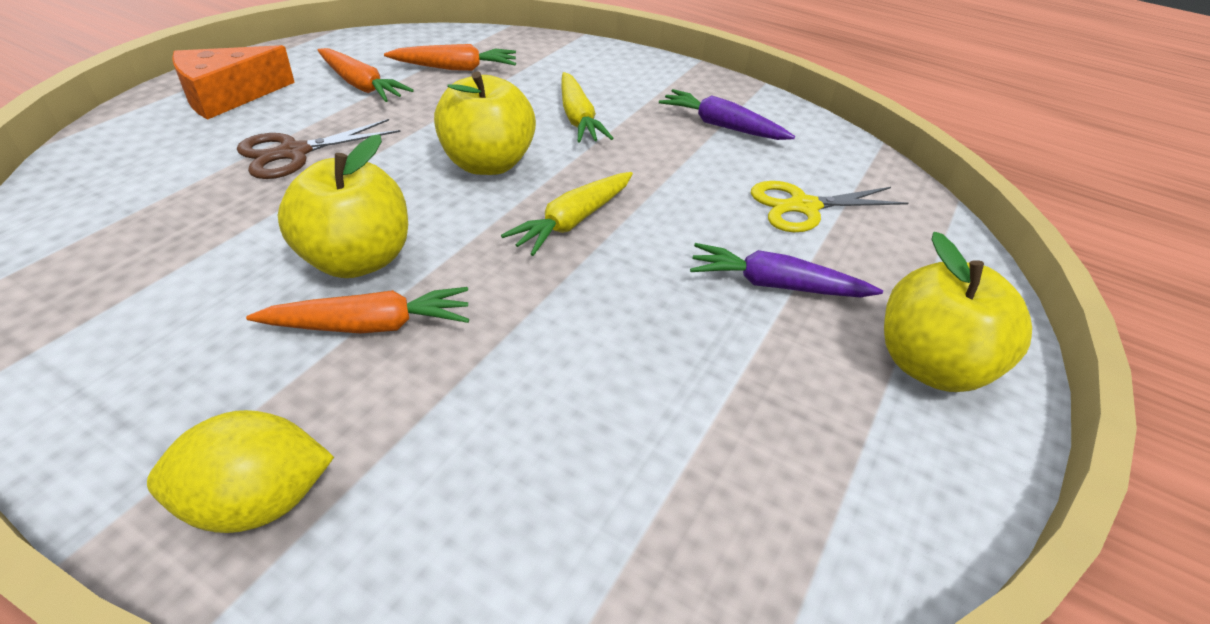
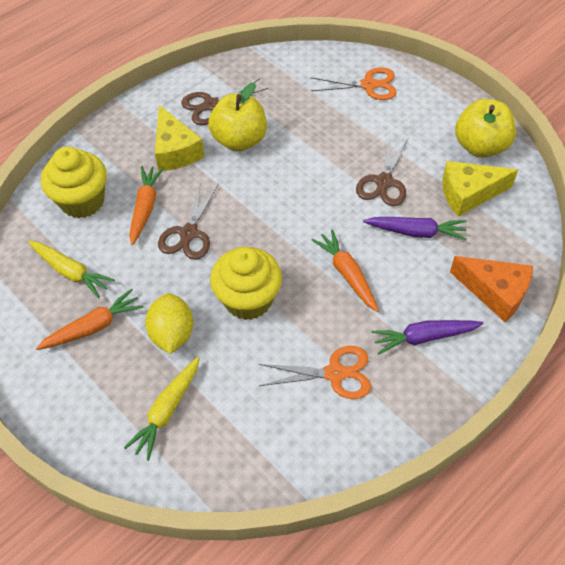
brown scissors: [237,119,401,179] = 1 -> [158,183,219,260] [181,78,269,125] [356,137,409,206] = 3
orange scissors: none = 0 -> [259,346,371,399] [310,67,397,100] = 2
yellow apple: [278,134,408,278] [434,71,536,175] [884,232,1032,392] = 3 -> [208,82,267,151] [455,99,516,158] = 2
yellow cheese: none = 0 -> [155,105,205,171] [442,161,518,217] = 2
yellow cupcake: none = 0 -> [41,147,107,218] [210,247,282,320] = 2
yellow scissors: [751,181,908,232] = 1 -> none = 0

